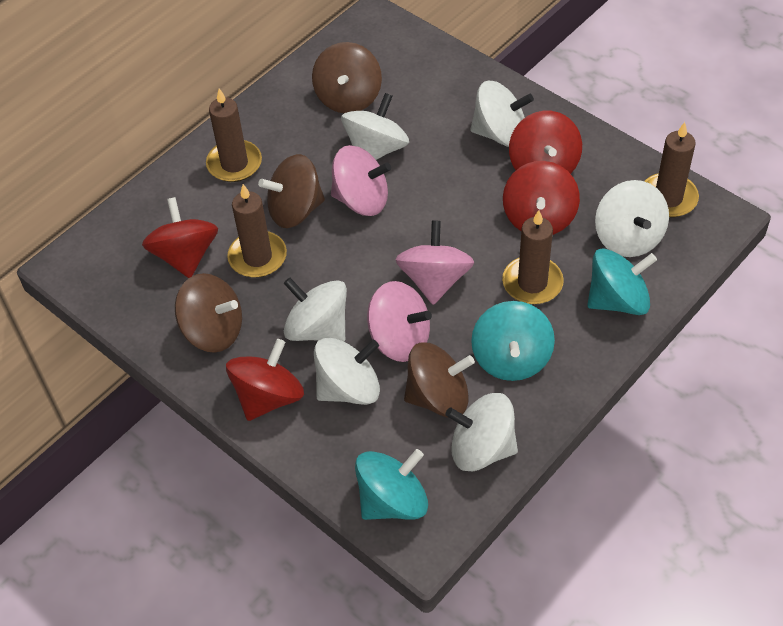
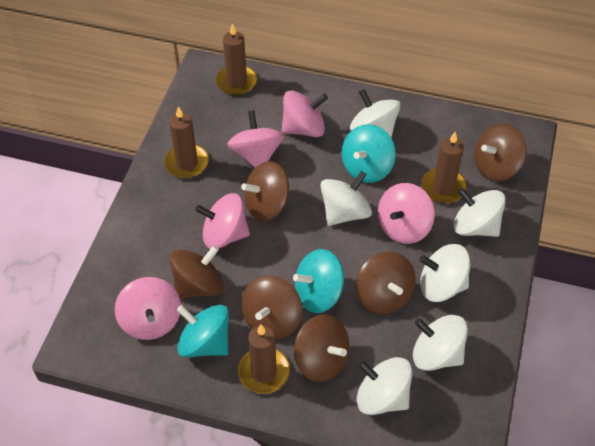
brown spinning top: [175,273,242,353] [258,154,325,228] [312,42,382,113] [404,342,475,418] = 4 -> [169,245,224,299] [241,161,290,221] [241,275,302,339] [294,314,349,382] [356,252,416,314] [474,123,527,181] = 6
pink spinning top: [331,145,391,216] [367,281,432,362] [395,221,474,305] = 3 -> [115,277,181,340] [195,193,250,249] [227,110,284,168] [281,90,328,137] [378,183,435,244] = 5
red spinning top: [142,197,218,278] [226,339,304,421] [503,161,580,235] [509,111,582,174] = 4 -> none = 0

